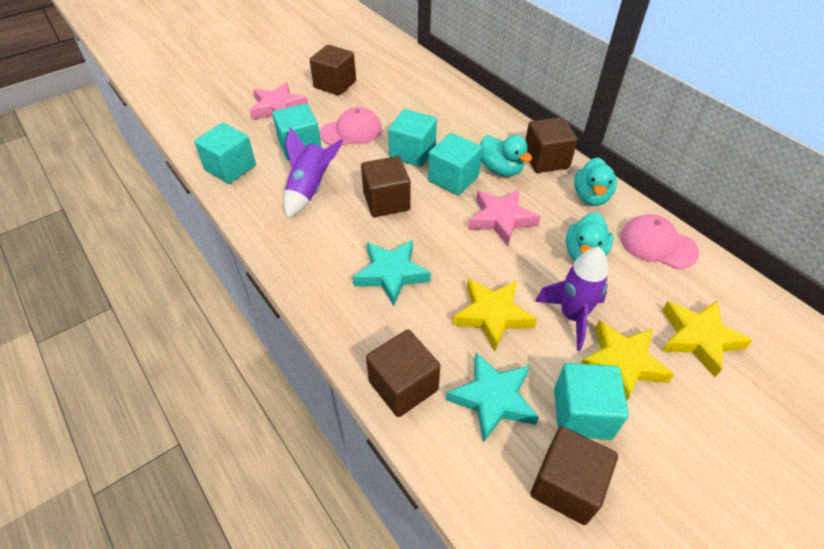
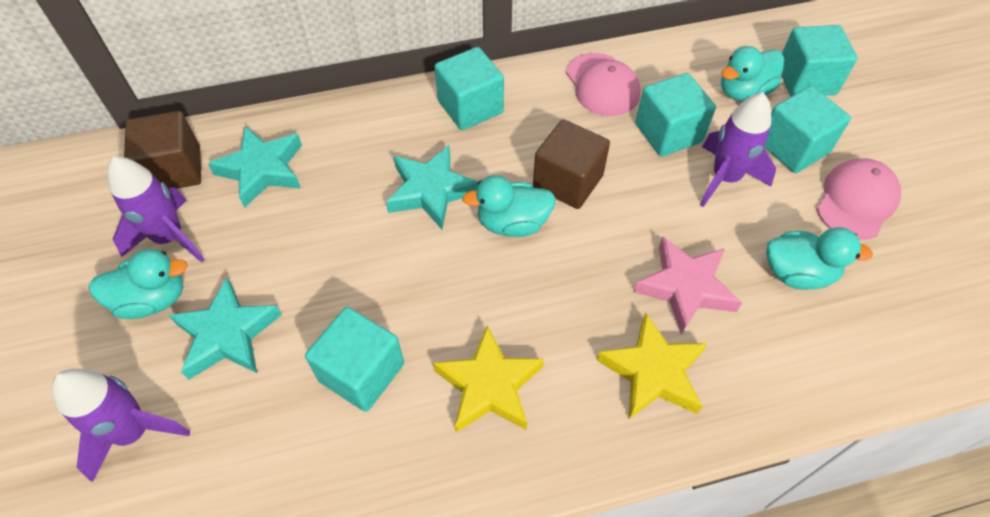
brown cube: [310,45,356,95] [361,156,411,217] [366,330,440,417] [525,117,578,173] [530,426,618,525] = 5 -> [124,111,201,189] [533,119,610,209] = 2
pink star: [250,82,308,120] [468,189,541,246] = 2 -> [633,236,742,334] = 1
purple rocket: [284,127,344,218] [535,247,608,351] = 2 -> [52,368,190,482] [107,157,205,263] [700,92,776,207] = 3
turquoise duck: [481,135,532,177] [566,212,613,261] [574,157,617,206] = 3 -> [89,249,188,319] [462,175,556,237] [721,46,784,101] [766,227,873,290] = 4
turquoise star: [353,240,431,306] [446,352,539,443] = 2 -> [169,278,282,380] [208,126,302,208] [386,145,479,229] = 3
yellow star: [452,279,537,351] [581,320,675,401] [662,301,753,377] = 3 -> [433,325,544,433] [597,312,708,419] = 2

